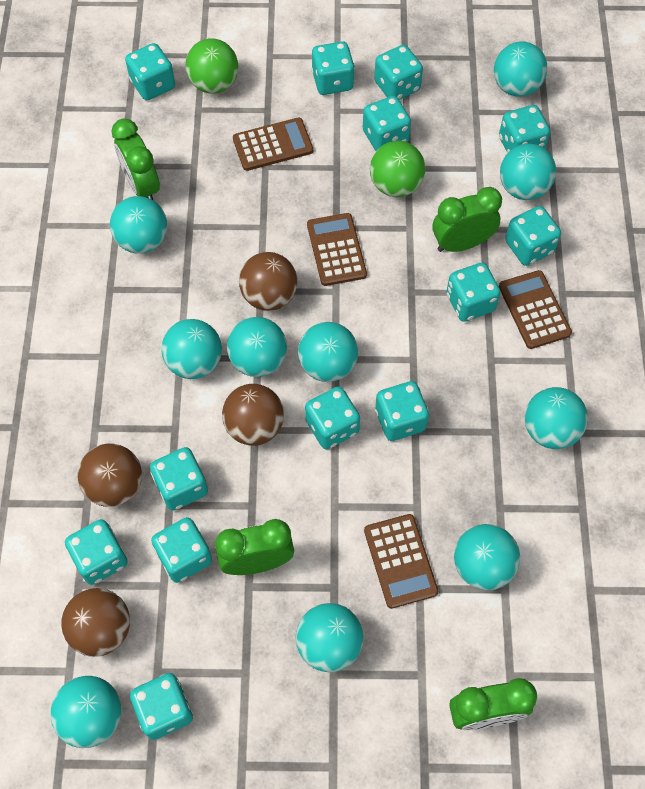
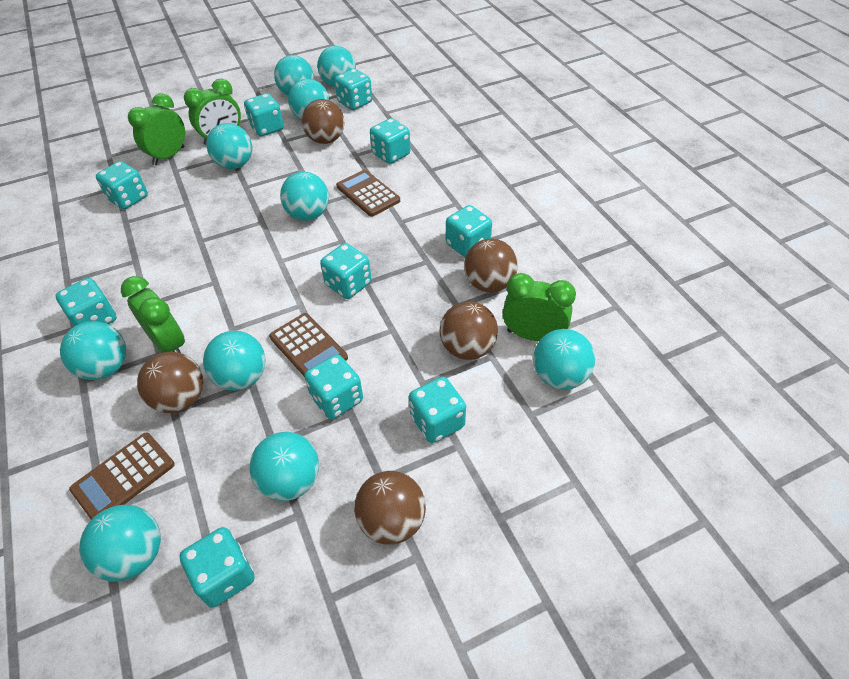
brown ball: [61,588,130,657] [78,443,142,507] [222,384,284,446] [239,252,297,311] = 4 -> [137,352,203,413] [301,99,344,144] [354,471,426,545] [440,301,498,360] [464,239,518,293] = 5
brown calculator: [233,117,313,171] [307,213,367,286] [364,514,438,609] [499,270,572,349] = 4 -> [69,432,175,520] [269,313,348,376] [336,170,400,217] = 3
green ball: [185,38,238,94] [370,141,425,197] = 2 -> none = 0
turquoise dice: [65,519,128,585] [125,43,175,100] [130,673,193,740] [150,447,208,511] [151,517,212,583] [305,386,360,449] [312,42,355,95] [363,96,411,151] [374,45,423,100] [375,381,429,441] [446,263,500,322] [499,105,550,153] [505,206,561,266] = 13 -> [55,278,117,326] [96,161,148,209] [179,527,255,608] [244,93,284,136] [304,354,363,419] [320,243,371,299] [334,69,372,110] [370,118,410,164] [409,377,466,443] [446,205,492,257] = 10

